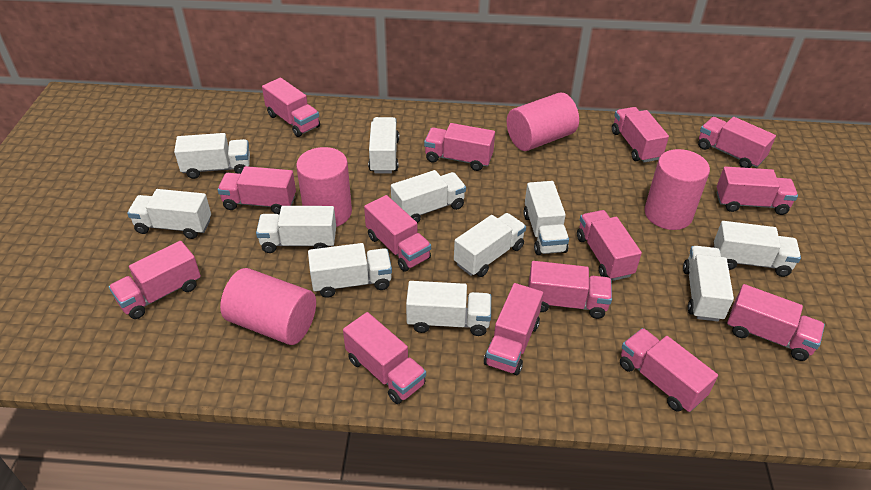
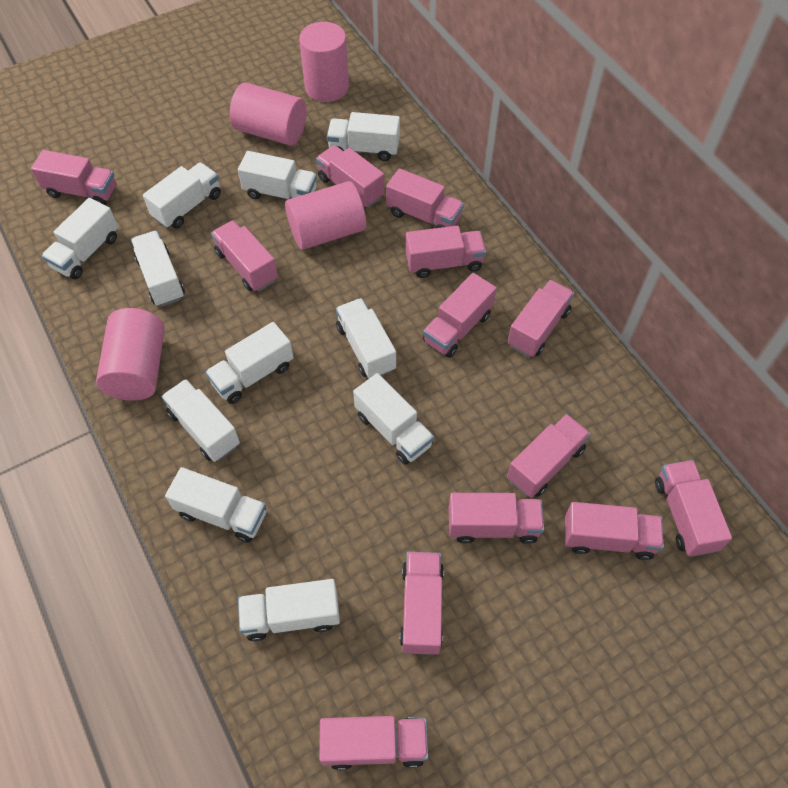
pink truck: [109,241,201,319] [217,166,296,214] [262,78,320,137] [343,312,426,404] [364,195,431,272] [424,123,495,171] [484,283,543,375] [528,261,612,319] [577,210,642,281] [612,107,669,163] [620,328,718,412] [698,117,776,168] [717,166,798,215] [727,284,825,361] = 14 -> [31,150,117,205] [211,220,278,292] [316,145,384,208] [319,716,428,770] [386,168,464,228] [400,552,444,655] [406,226,486,278] [423,273,497,358] [449,493,544,544] [507,414,590,498] [508,280,574,357] [565,502,664,560] [655,460,732,557] = 13

